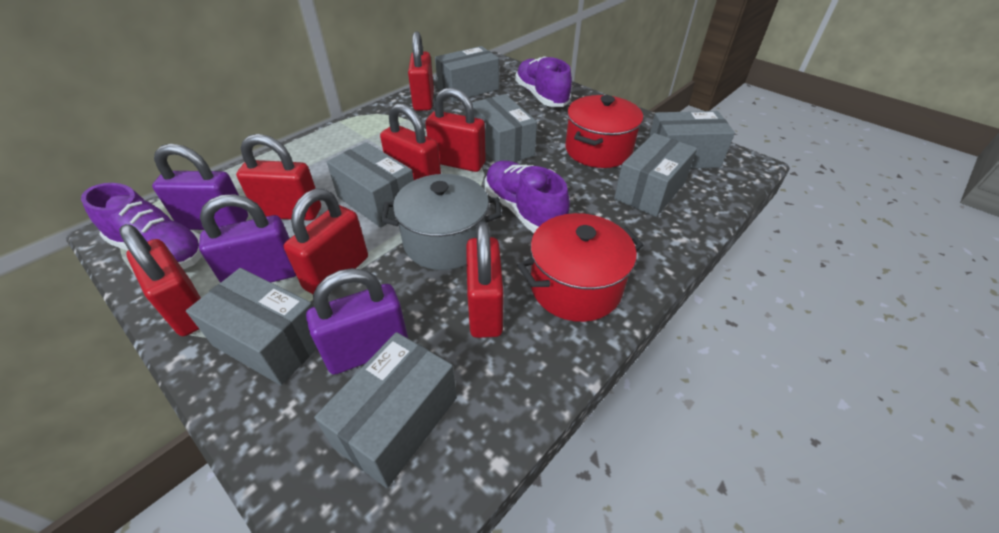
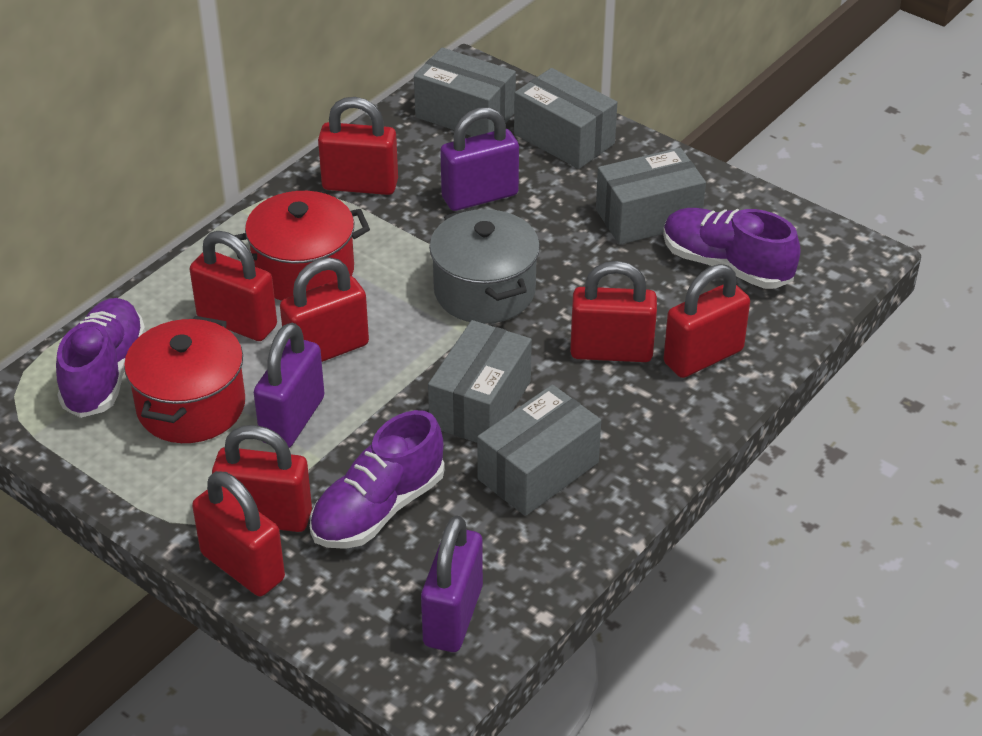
grey box: [186,268,317,385] [314,332,457,488] [327,142,414,228] [435,46,499,102] [472,94,537,162] [614,133,697,217] [649,111,735,168] = 7 -> [414,48,516,136] [428,320,532,443] [477,385,601,516] [514,68,617,169] [596,148,706,245] = 5

